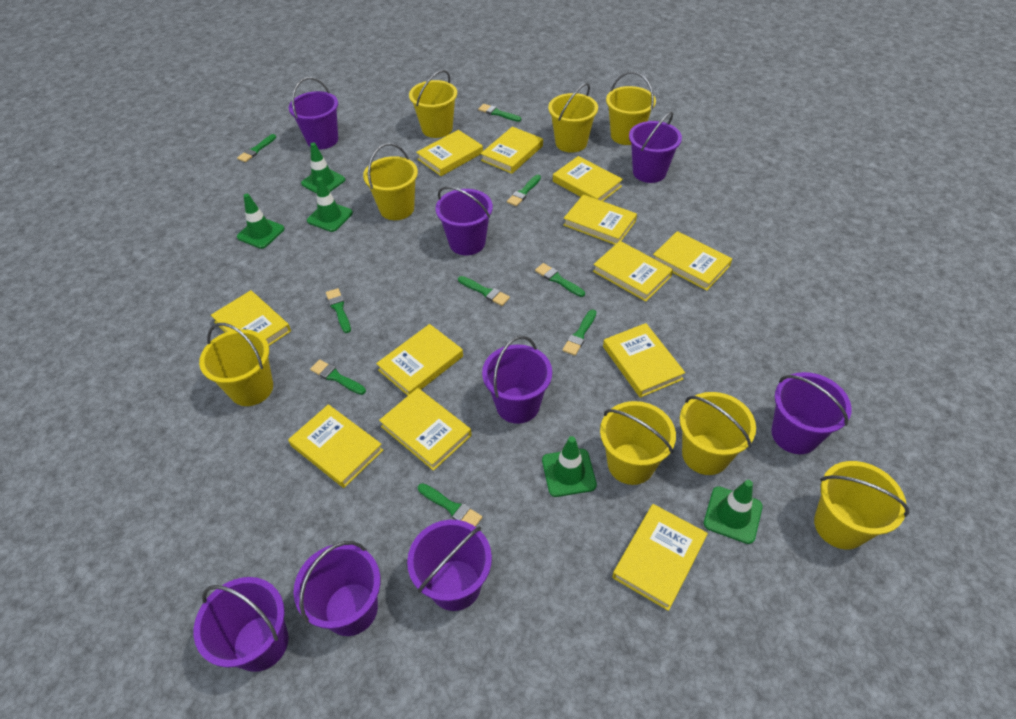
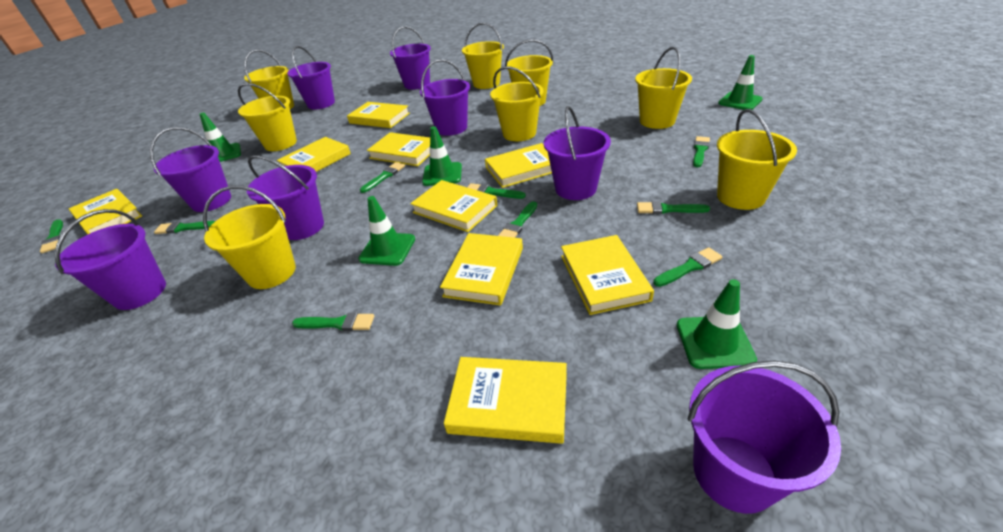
yellow book: [211,290,291,346] [288,404,383,488] [376,324,463,396] [379,388,472,471] [416,130,483,176] [480,127,543,174] [553,156,623,201] [563,195,637,245] [593,241,673,302] [603,323,685,398] [612,504,708,611] [653,231,732,291] = 12 -> [69,189,142,234] [277,137,351,172] [347,102,410,128] [367,132,430,166] [410,180,497,232] [440,233,523,306] [444,357,567,444] [485,143,552,188] [561,235,654,315] = 9

